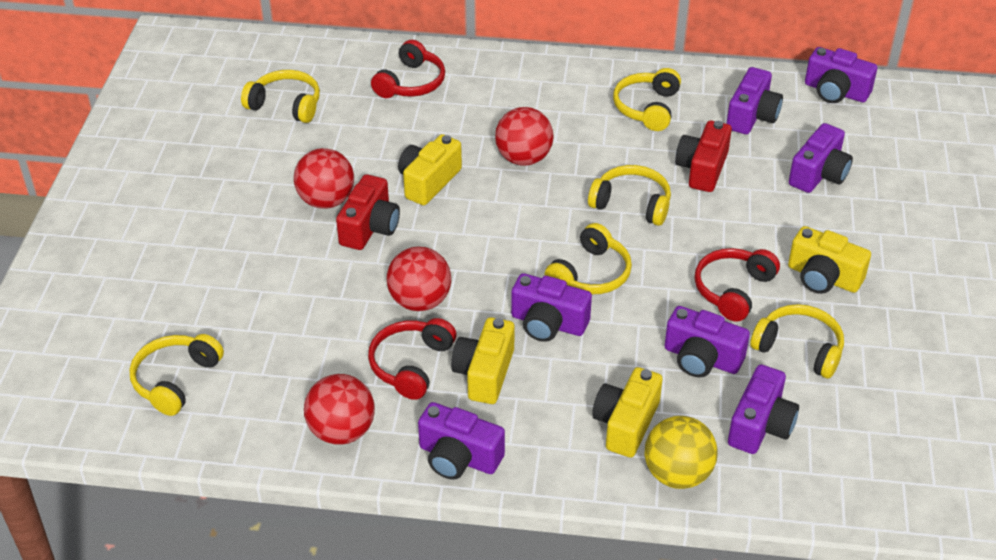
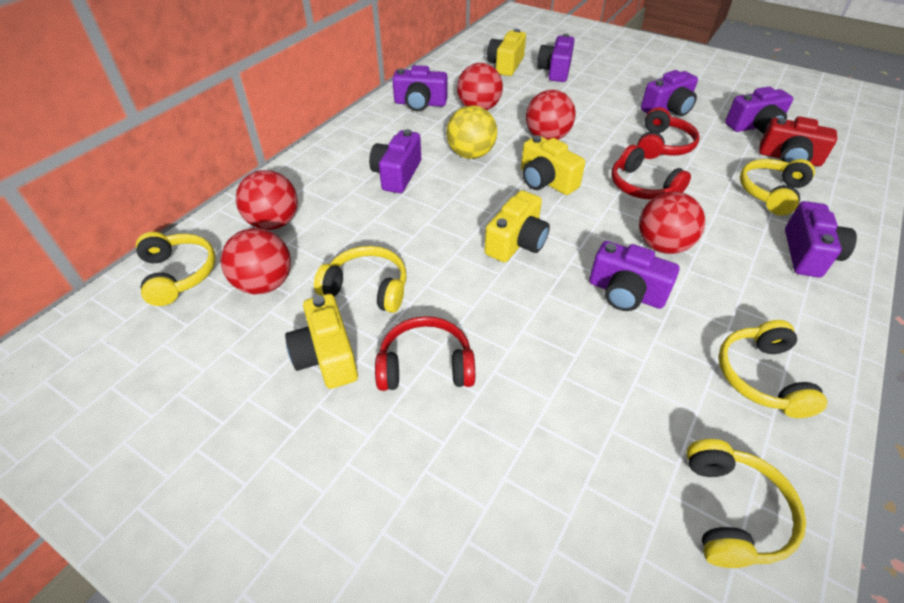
red ball: [294,148,354,209] [304,374,375,445] [387,247,451,311] [495,107,553,166] = 4 -> [221,228,291,294] [236,170,298,230] [457,63,503,110] [526,90,576,140] [639,192,705,254] = 5
red camera: [336,174,400,250] [675,121,732,192] = 2 -> [759,116,837,166] = 1
yellow headphones: [129,334,224,416] [241,70,320,123] [545,223,632,294] [588,165,671,226] [613,68,681,131] [750,304,844,379] = 6 -> [136,232,216,306] [314,246,406,313] [686,439,806,568] [718,320,827,418] [740,159,815,215] = 5

